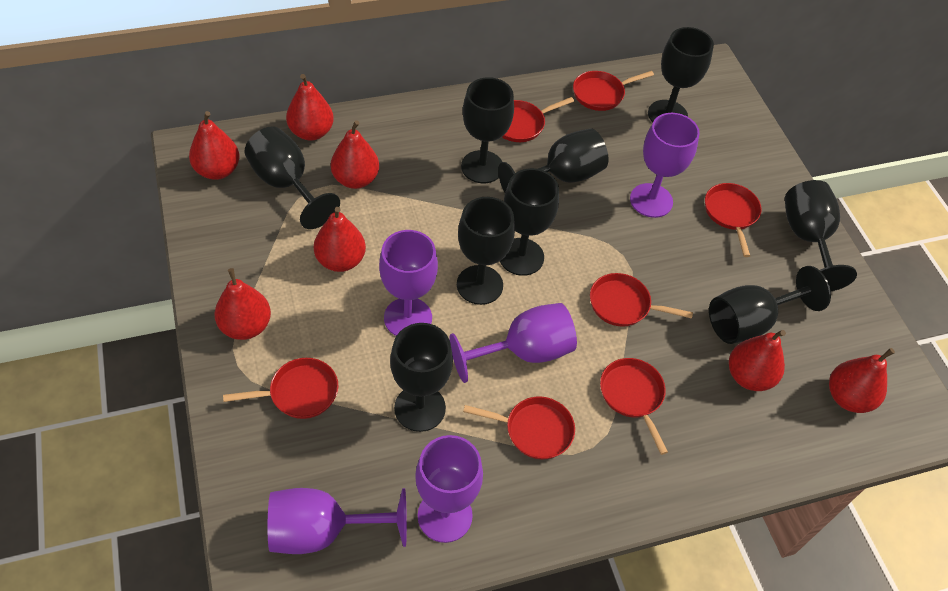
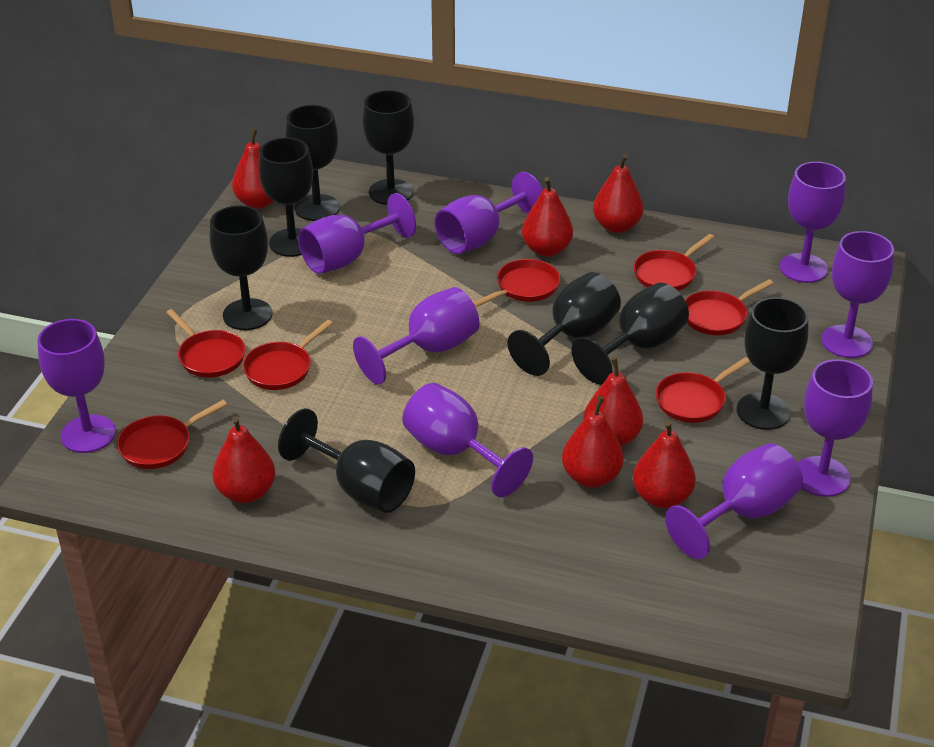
black goblet: [244,126,340,229] [390,323,453,432] [457,197,515,305] [461,77,514,183] [498,128,608,193] [500,168,559,276] [648,27,714,122] [709,266,831,344] [785,180,857,291] = 9 -> [210,205,272,330] [259,138,313,257] [278,408,415,513] [285,105,340,221] [362,90,414,205] [508,272,621,376] [571,283,689,384] [737,297,809,430] = 8
purple goblet: [268,488,407,554] [379,230,438,336] [415,435,483,543] [449,303,577,383] [630,113,700,218] = 5 -> [37,319,116,453] [298,193,416,274] [353,287,480,385] [403,383,533,497] [435,172,543,254] [665,443,803,559] [780,162,846,283] [797,359,873,497] [821,231,894,358] = 9

